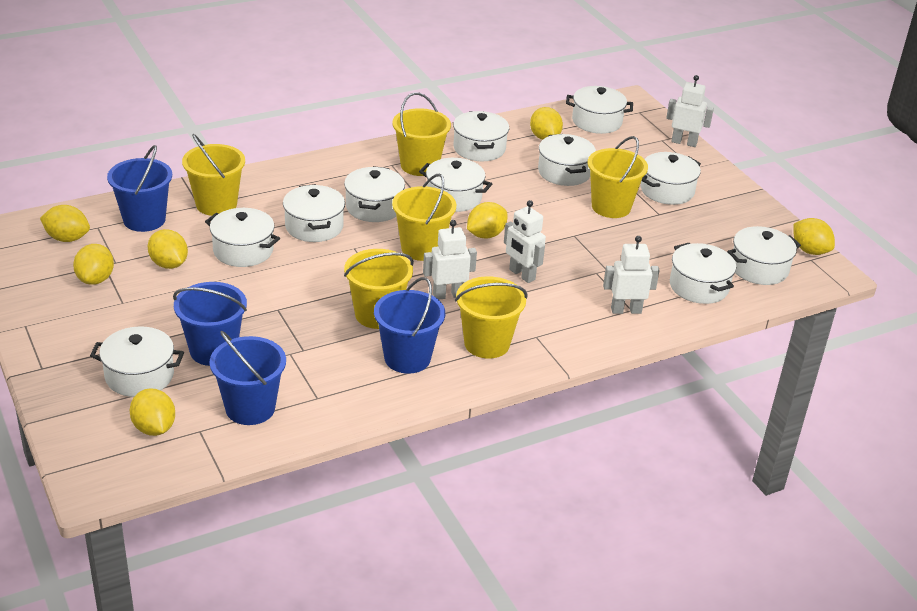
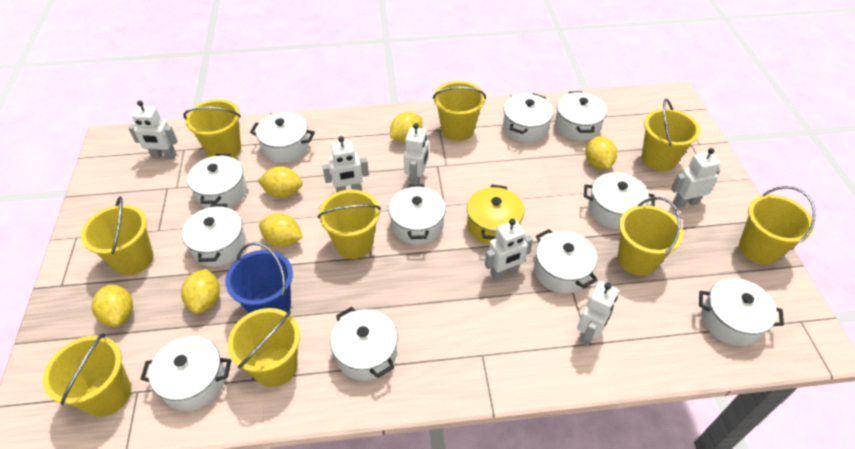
blue bucket: [107,145,172,232] [173,282,247,366] [210,331,286,425] [374,277,445,374] = 4 -> [225,242,293,313] = 1
white robot: [423,220,477,300] [504,200,546,283] [603,236,660,314] [666,75,714,147] = 4 -> [128,100,178,159] [322,136,369,192] [404,123,429,185] [485,219,533,280] [577,281,619,346] [671,148,720,209] = 6
yellow bucket: [182,134,245,216] [344,249,414,329] [392,92,451,176] [392,173,456,261] [455,276,528,359] [588,136,648,218] = 6 -> [43,333,131,417] [81,196,154,275] [183,99,241,158] [227,308,300,387] [318,190,381,259] [433,81,486,141] [618,197,683,276] [642,99,700,171] [739,186,816,265] = 9
yellow lemon: [40,205,90,242] [73,244,114,285] [130,388,175,436] [148,229,188,269] [467,202,508,239] [530,107,563,140] [794,218,835,255] = 7 -> [91,284,133,327] [181,269,220,314] [258,166,303,198] [259,213,303,247] [390,112,422,142] [585,136,617,169] = 6
yellow pot: none = 0 -> [467,185,524,245] = 1

